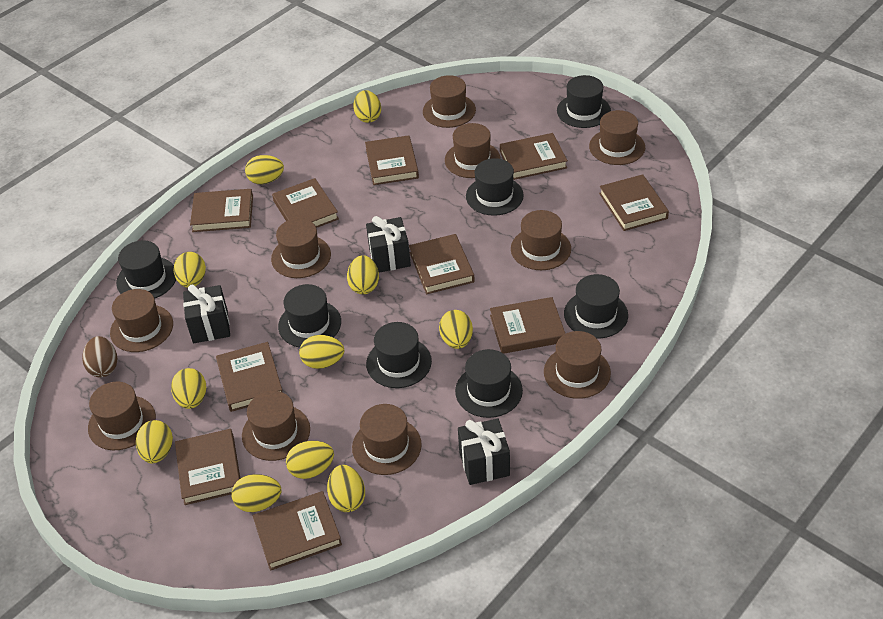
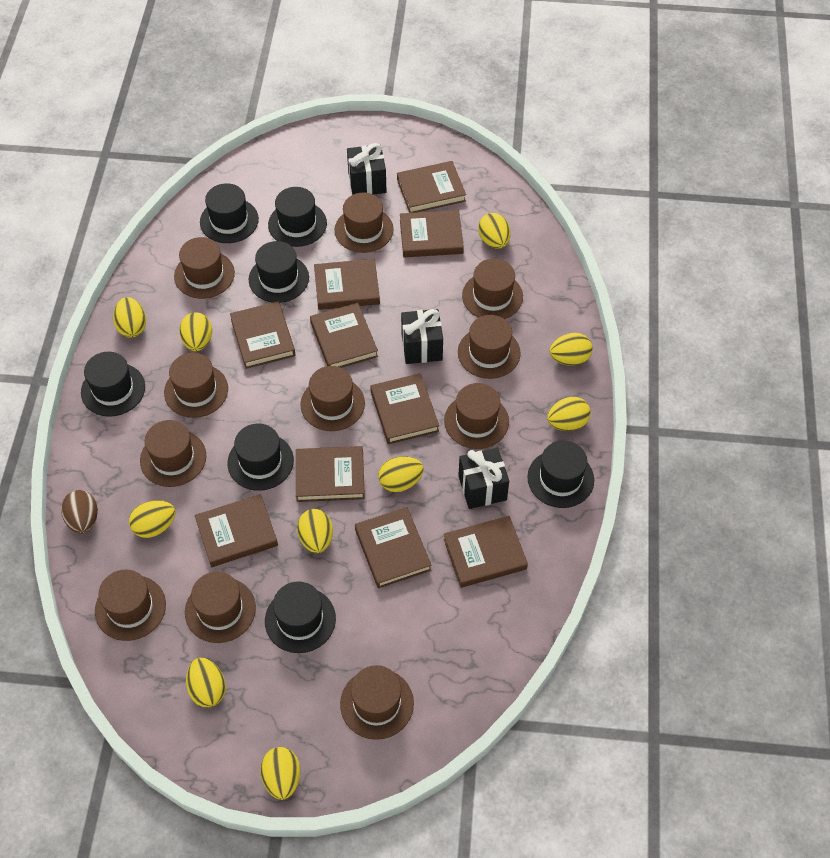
brown hat: [88,382,156,450] [110,289,173,352] [242,391,310,461] [271,218,331,278] [352,404,422,475] [423,75,476,128] [445,123,500,178] [511,210,571,270] [544,331,611,399] [589,110,645,165] = 10 -> [95,569,166,641] [140,420,206,487] [164,353,228,418] [174,237,235,299] [185,572,256,643] [300,366,365,431] [335,193,394,253] [340,665,414,740] [444,383,509,449] [458,315,521,379] [462,259,523,319] = 11
yellow egg: [136,420,173,463] [171,368,206,409] [173,252,206,288] [231,474,281,512] [245,155,284,184] [286,441,334,479] [299,335,344,369] [327,465,365,512] [347,255,379,294] [353,90,381,123] [439,310,473,349] = 11 -> [113,297,146,337] [129,500,176,538] [179,312,212,351] [186,657,226,707] [260,747,300,800] [297,509,333,553] [378,456,424,492] [478,213,511,249] [547,397,590,431] [550,333,593,366] = 10

